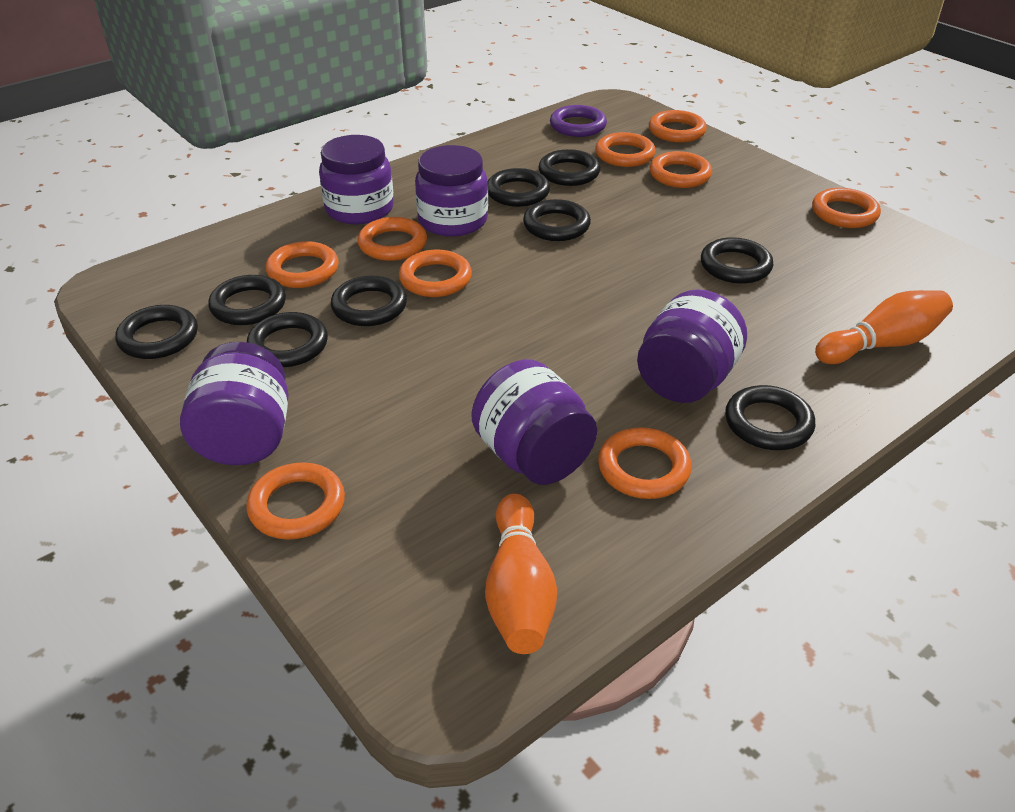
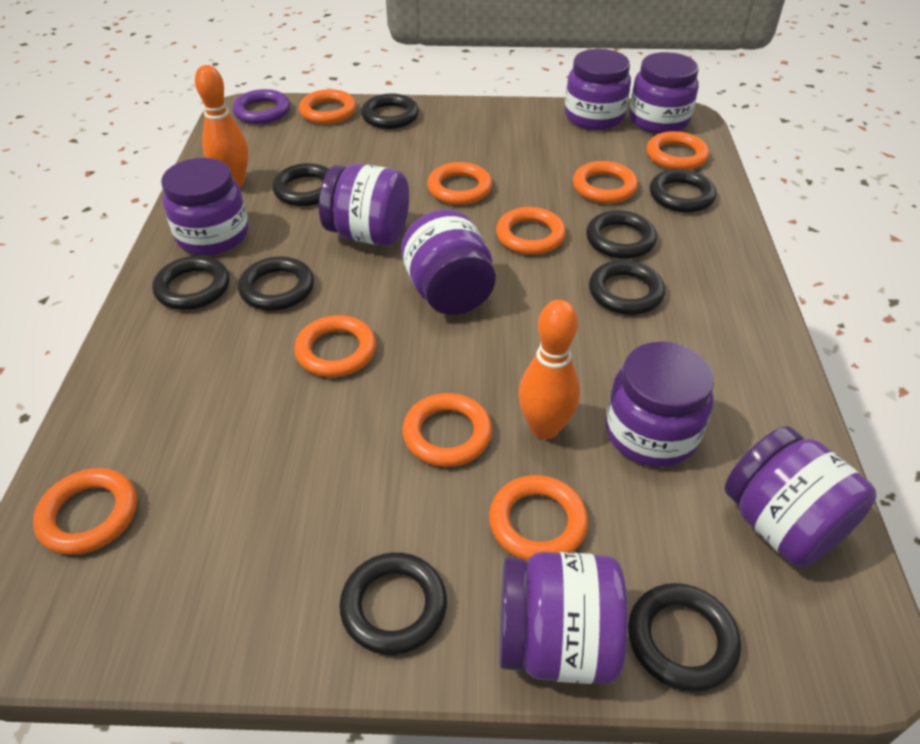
purple jar: [180,342,289,465] [319,135,394,224] [415,145,488,237] [471,359,597,485] [637,289,747,403] = 5 -> [161,158,249,255] [319,164,409,246] [401,210,496,315] [499,552,628,684] [565,49,631,130] [606,342,714,467] [629,52,699,134] [724,426,876,567] = 8

